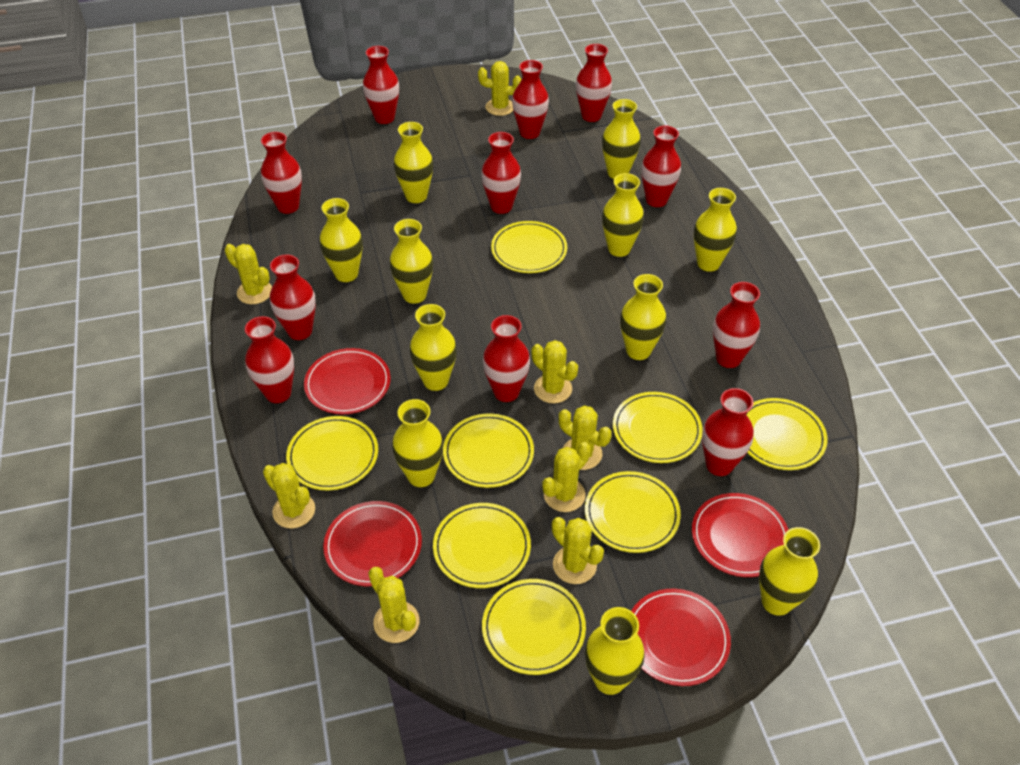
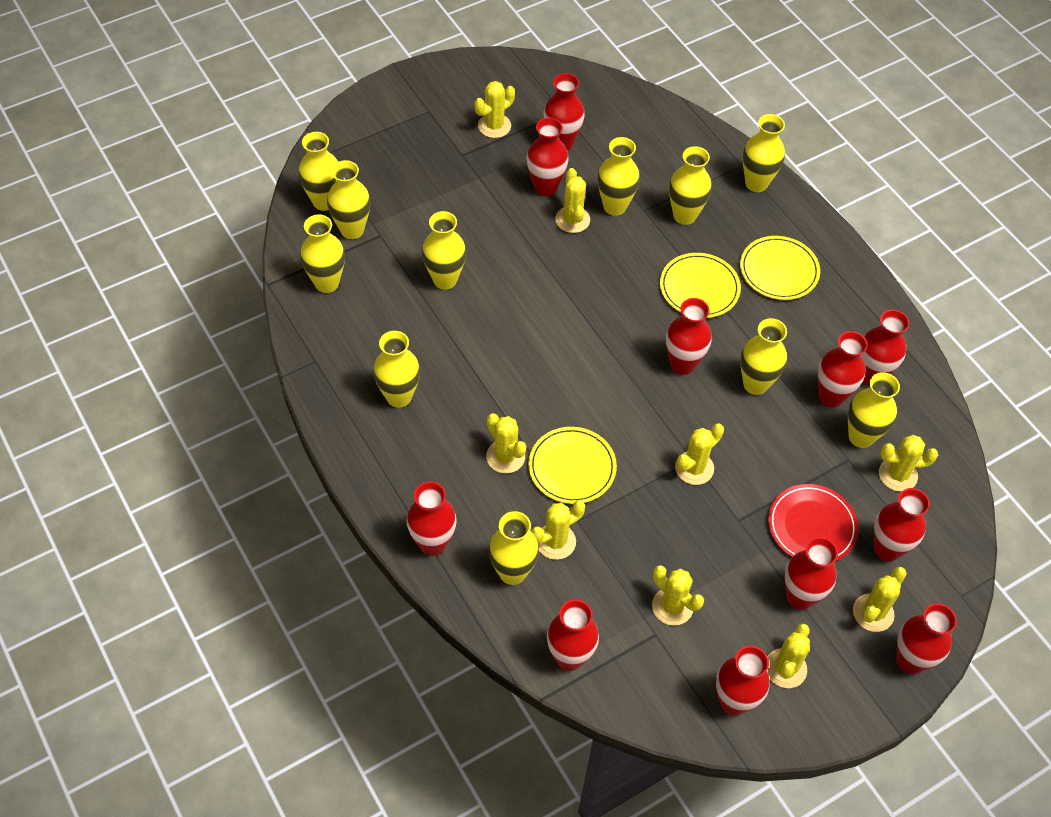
red plate: [304,348,391,414] [323,501,422,586] [631,589,731,686] [692,493,789,577] = 4 -> [768,484,859,562] = 1
yellow cactus: [225,244,272,304] [263,463,315,529] [368,567,420,643] [478,61,522,116] [532,340,578,403] [542,442,591,512] [552,517,604,584] [559,405,612,470] = 8 -> [474,81,515,138] [486,413,526,473] [531,500,585,560] [555,168,590,233] [652,565,704,626] [675,423,724,485] [767,623,810,688] [853,567,907,632] [879,435,938,492] = 9
yellow plate: [286,416,378,490] [433,503,531,588] [443,414,534,488] [482,579,586,675] [491,221,567,273] [585,471,681,553] [613,392,703,463] [746,398,827,470] = 8 -> [528,427,617,504] [660,253,741,318] [740,236,820,300] = 3

